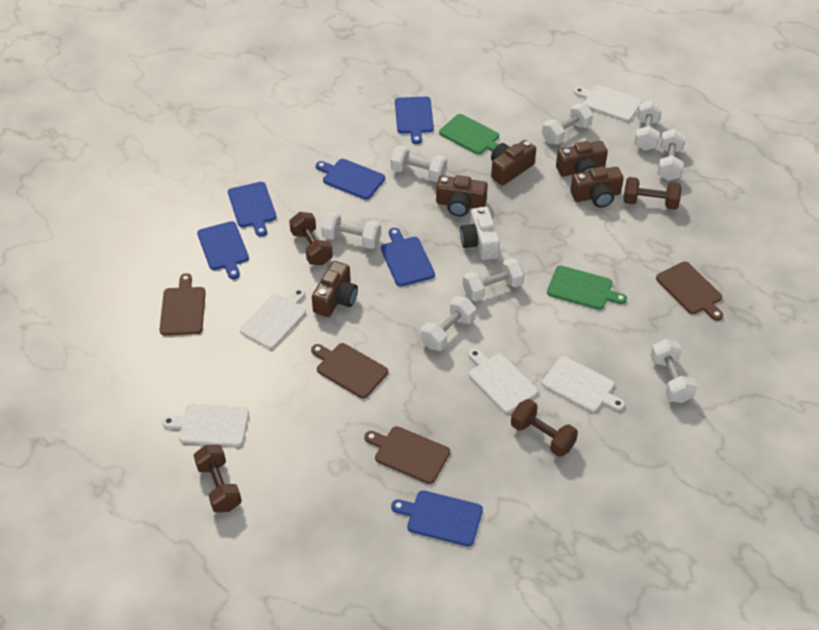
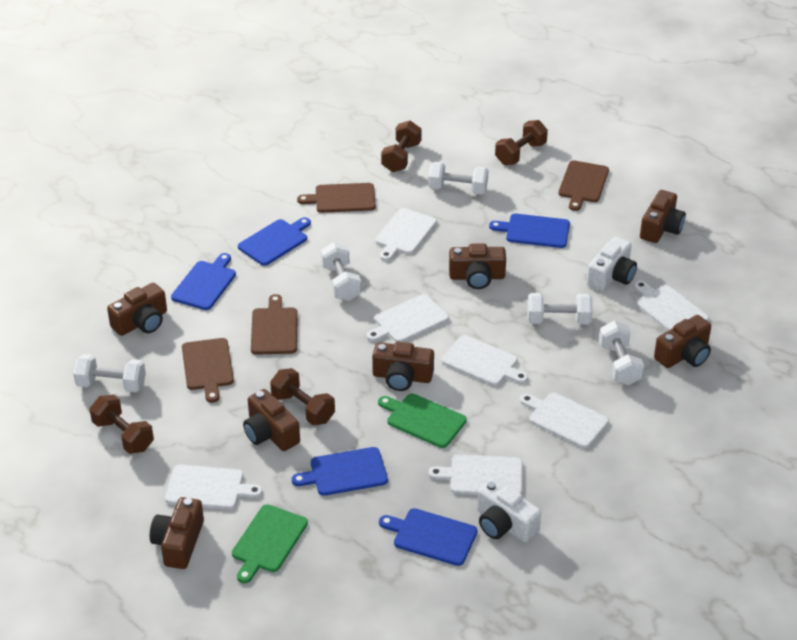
blue cutting board: [197,221,249,279] [228,182,277,237] [316,159,385,200] [381,228,435,286] [391,490,483,547] [395,97,434,144] = 6 -> [171,253,236,310] [238,217,311,266] [292,447,388,496] [379,508,477,566] [489,214,570,248] = 5
brown camera: [312,261,358,317] [436,175,488,216] [491,140,536,186] [556,141,608,176] [570,166,624,208] = 5 -> [107,283,167,336] [150,497,204,569] [243,389,300,451] [372,341,434,391] [449,243,506,289] [640,190,686,243] [654,315,711,368] = 7
white camera: [460,207,500,260] = 1 -> [477,479,541,542] [587,237,637,291] = 2
white cutting board: [162,404,249,447] [240,288,306,349] [468,349,538,413] [542,356,625,412] [574,85,642,121] = 5 -> [165,464,263,510] [367,294,449,342] [375,208,437,261] [428,454,522,495] [441,335,528,386] [520,393,609,448] [634,281,709,331] = 7
white dumbbell: [321,211,381,249] [391,145,447,182] [421,296,476,351] [463,258,524,301] [542,103,593,145] [634,100,662,151] [650,339,697,403] [657,129,686,181] = 8 -> [73,354,146,392] [321,242,361,301] [428,162,488,195] [527,293,593,324] [599,321,644,385] = 5

